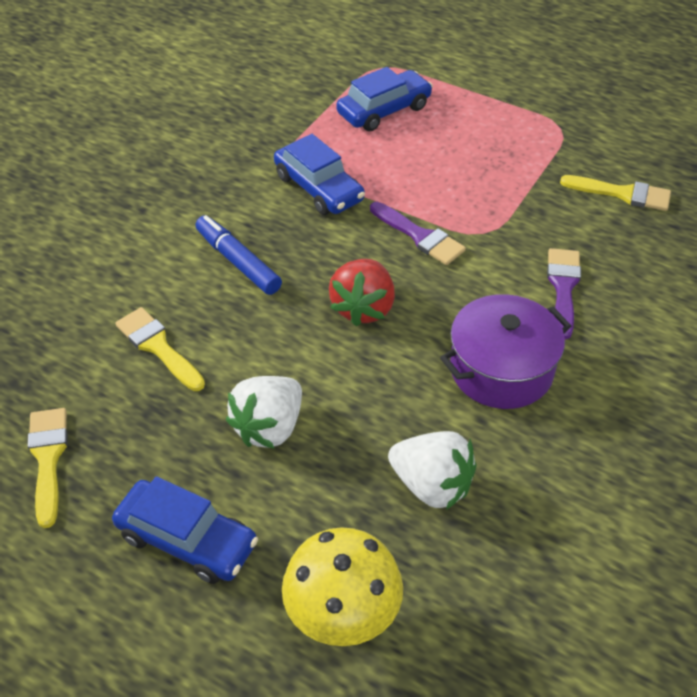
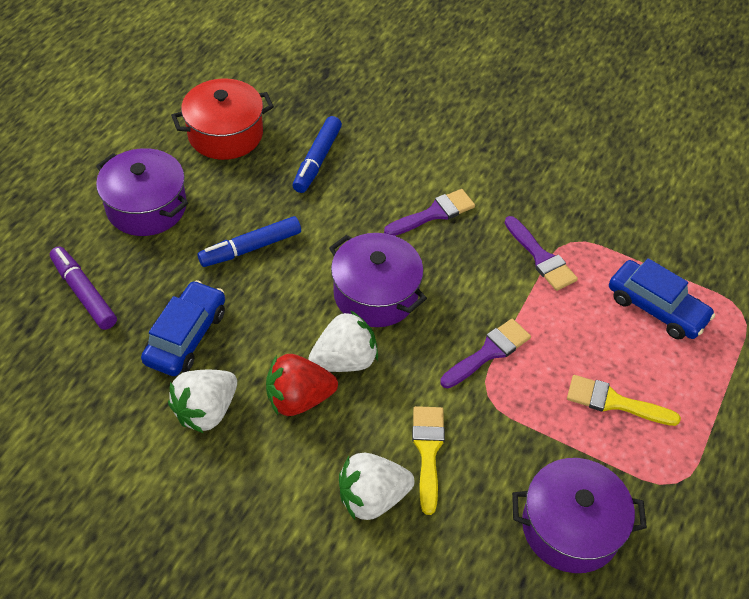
blue car: [112,476,258,584] [274,134,365,215] [336,67,433,131] = 3 -> [141,280,225,376] [609,258,715,340] = 2
blue marker: [195,215,282,295] = 1 -> [197,216,301,267] [292,116,342,193] = 2
purple brush: [370,202,466,265] [547,248,581,339] = 2 -> [384,189,475,236] [440,319,531,388] [505,216,578,291] = 3
purple marker: none = 0 -> [50,246,117,330] = 1
purple pot: [440,294,571,409] = 1 -> [96,148,188,236] [329,233,427,327] [512,458,647,573] = 3
red pot: none = 0 -> [171,78,274,160] = 1
white strawberry: [226,376,302,449] [388,431,477,510] = 2 -> [168,370,237,433] [308,310,378,372] [339,453,415,520] = 3
yellow brush: [27,408,68,528] [115,307,205,391] [560,175,671,211] = 3 -> [412,406,445,515] [567,375,681,426] = 2
yellow mushroom: [282,527,403,646] = 1 -> none = 0

